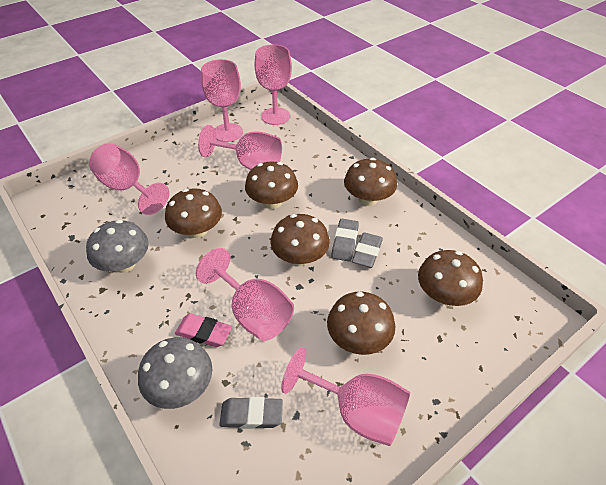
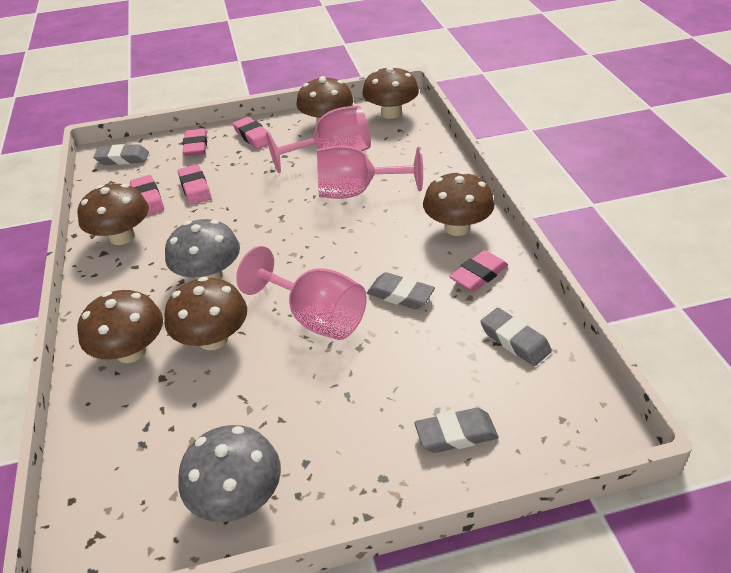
grey eraser: [219,397,283,429] [331,219,359,261] [352,233,383,268] = 3 -> [93,144,149,165] [367,272,435,309] [414,408,498,453] [481,308,552,366] = 4
pink eraser: [175,314,232,347] = 1 -> [130,175,164,216] [178,164,211,205] [183,129,207,156] [233,117,271,149] [449,250,508,292] = 5
pink goblet: [89,143,169,215] [196,248,294,341] [198,125,282,170] [201,59,243,142] [254,44,292,125] [281,347,410,446] = 6 -> [236,246,367,340] [266,105,371,173] [317,146,423,199] = 3

